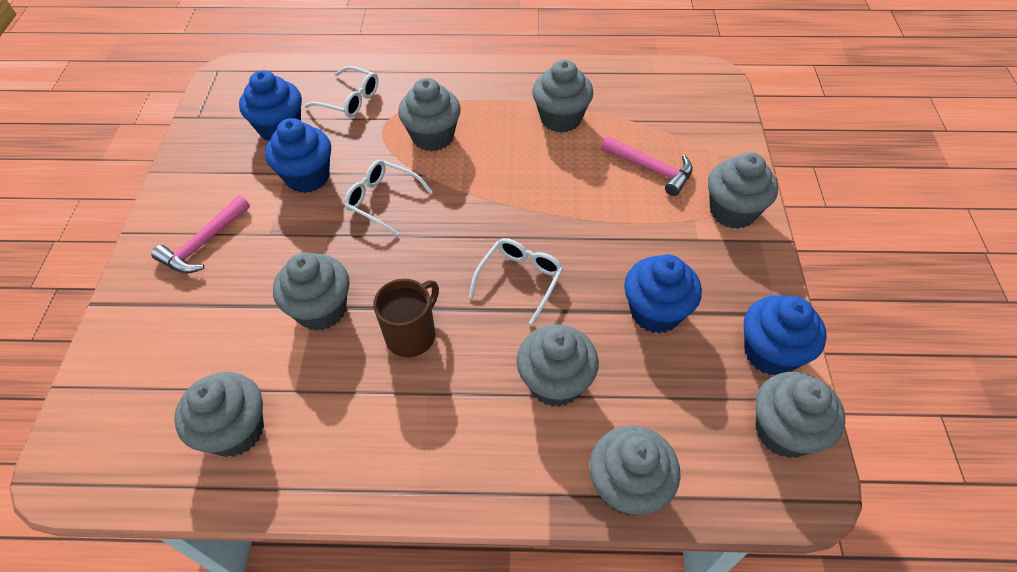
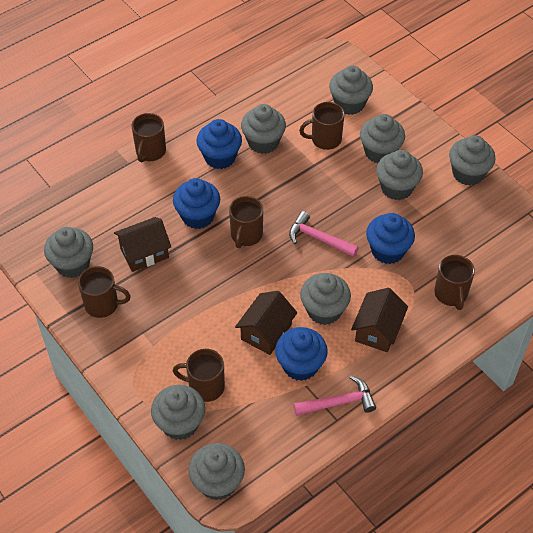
brown house: none = 0 -> [114,217,171,272] [235,291,297,355] [351,288,408,352] = 3
brown mug: [373,279,439,357] = 1 -> [78,266,131,318] [132,113,166,162] [173,349,225,402] [229,196,263,248] [299,102,345,150] [434,255,475,310] = 6
grey cupcake: [174,372,264,457] [273,253,349,331] [398,78,461,151] [517,324,599,407] [532,60,593,133] [589,425,681,516] [708,152,778,229] [755,372,845,458] = 8 -> [44,227,93,278] [151,385,205,440] [188,443,245,500] [241,104,286,154] [300,273,351,325] [329,66,373,115] [360,114,405,163] [376,150,423,200] [449,135,496,186] = 9
white glasses: [304,66,378,118] [344,160,432,236] [469,238,563,325] = 3 -> none = 0

